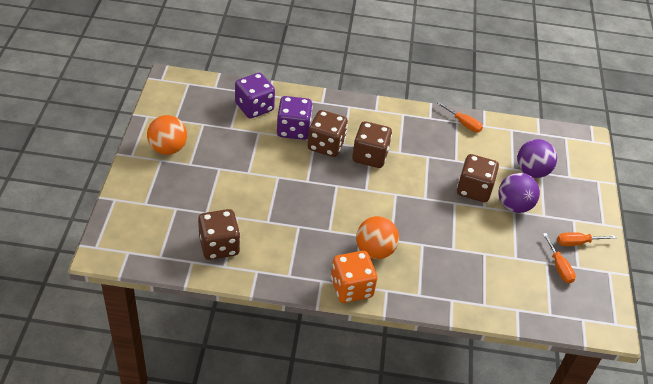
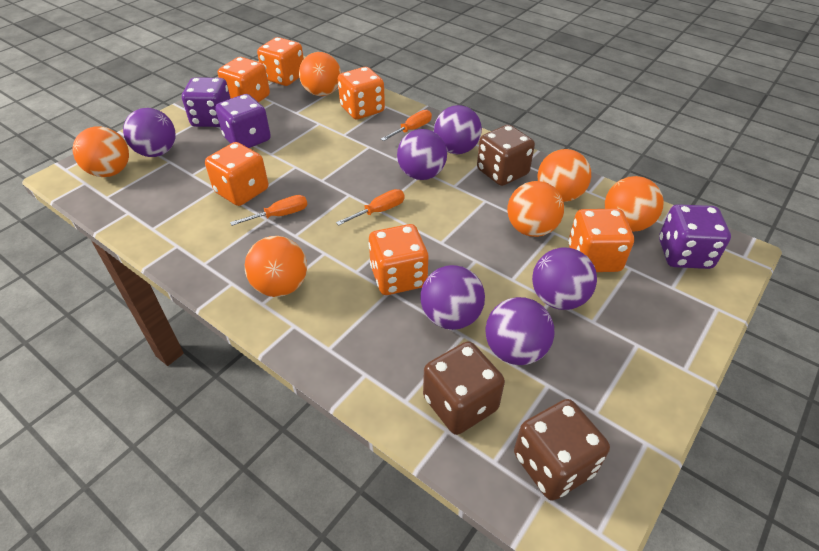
brown dice: [198,209,240,260] [308,110,348,157] [352,121,392,168] [457,154,499,202] = 4 -> [423,341,505,435] [477,125,535,186] [514,399,610,501] = 3
orange ball: [147,115,187,155] [356,216,399,259] = 2 -> [73,126,129,177] [245,236,307,297] [299,52,341,96] [507,181,564,237] [538,149,591,202] [605,176,664,232] = 6
orange dice: [331,251,377,303] = 1 -> [205,142,268,206] [218,57,270,102] [257,37,304,86] [338,67,385,119] [368,224,428,295] [568,209,634,272] = 6
purple ball: [498,173,540,213] [517,139,557,178] = 2 -> [123,108,176,157] [397,129,447,180] [421,265,485,330] [434,105,482,154] [486,297,554,365] [532,248,597,310] = 6
purple dice: [235,73,275,119] [277,96,313,140] = 2 -> [182,77,231,127] [215,94,271,148] [659,204,731,269] = 3

